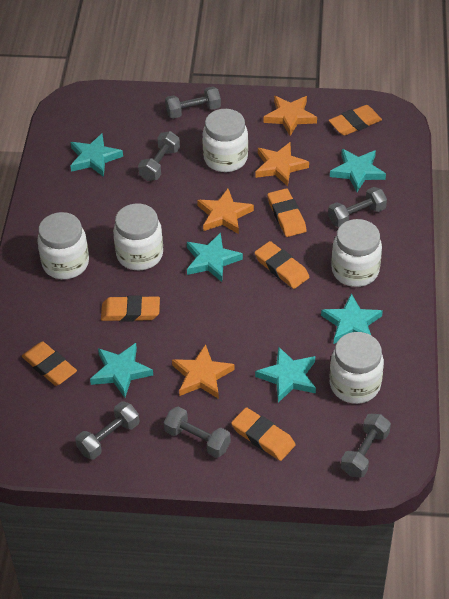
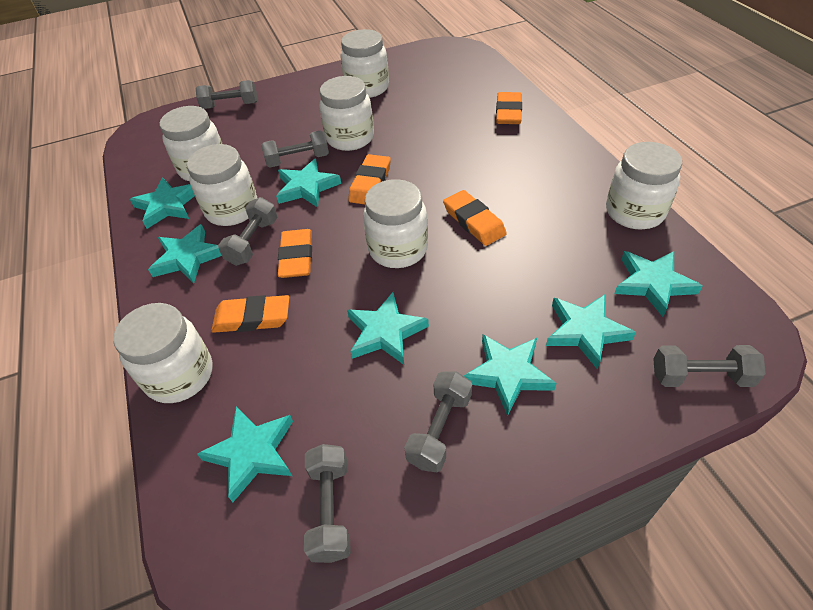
orange eraser: [22,341,77,386] [101,295,160,322] [231,407,295,461] [254,241,309,289] [267,188,307,237] [329,105,382,136] = 6 -> [211,295,289,333] [278,229,312,278] [348,154,391,204] [443,190,507,246] [496,92,522,124] = 5
orange star: [172,344,234,399] [197,189,254,234] [256,142,309,187] [263,96,317,136] = 4 -> none = 0
turquoise star: [70,133,123,177] [90,343,153,398] [187,233,243,282] [255,346,316,403] [321,293,383,344] [330,149,386,192] = 6 -> [130,178,195,229] [148,224,222,283] [197,407,293,502] [276,158,341,208] [347,292,429,365] [464,334,556,416] [546,295,636,369] [614,251,702,317] = 8
white jar: [37,212,89,279] [113,204,163,270] [202,109,248,172] [330,332,384,404] [331,219,382,287] = 5 -> [113,303,213,403] [159,106,222,181] [187,144,257,226] [319,76,374,151] [340,29,389,98] [363,179,428,268] [606,142,682,230] = 7

